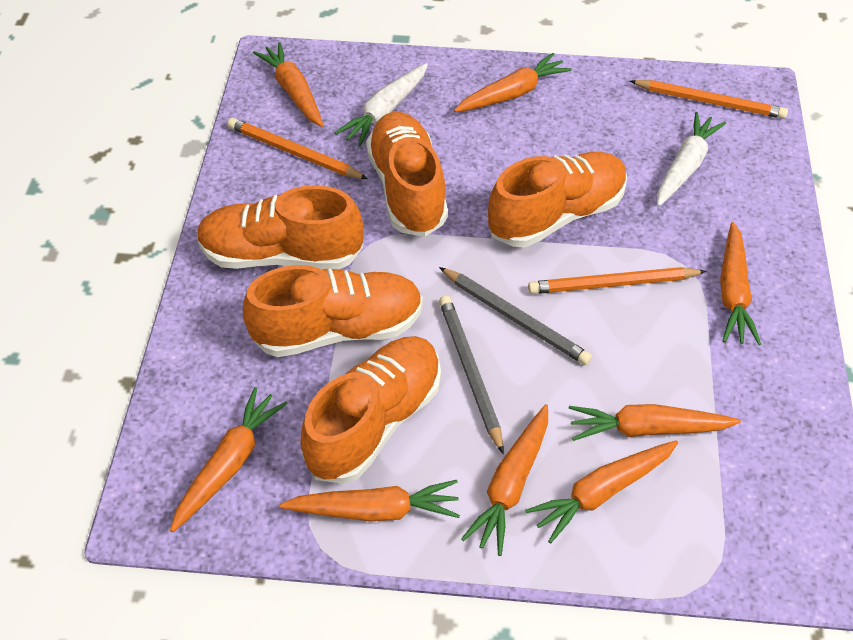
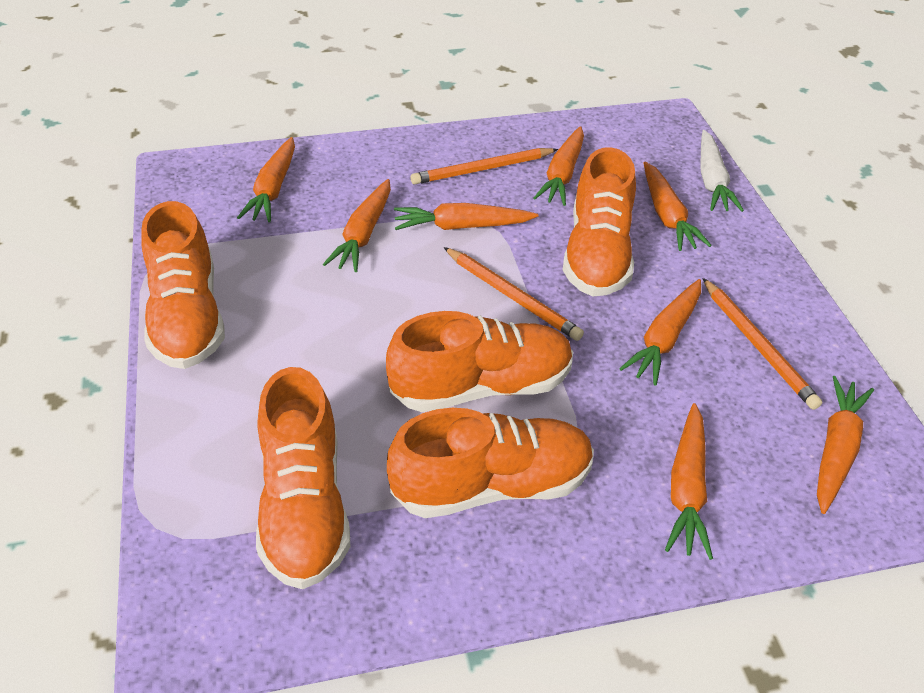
grey pencil: [439,267,592,365] [439,295,504,454] = 2 -> none = 0
white carrot: [334,63,428,146] [657,112,726,206] = 2 -> [700,130,744,212] = 1

